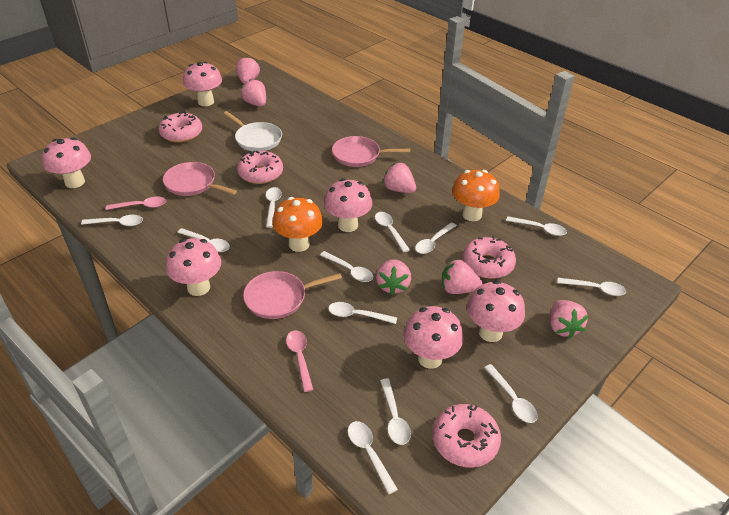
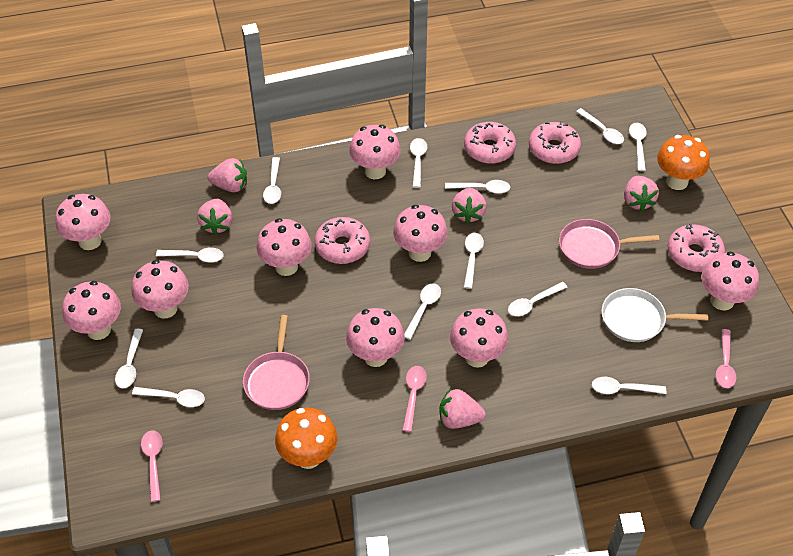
pink mushroom: [42,138,91,188] [166,238,221,296] [183,62,222,106] [324,178,372,232] [403,306,463,369] [467,280,525,342] = 6 -> [55,194,110,250] [62,281,121,340] [132,260,189,319] [257,218,312,276] [346,308,405,367] [349,125,401,179] [393,205,448,262] [450,308,508,368] [702,252,759,310] = 9
pink pan: [163,162,237,196] [243,271,342,319] [332,136,410,167] = 3 -> [243,315,310,410] [559,219,659,269] = 2
pink spoon: [106,197,166,210] [286,330,313,392] = 2 -> [141,430,163,502] [402,366,427,432] [716,329,736,388] = 3
pink strawberry: [236,56,260,84] [241,79,266,107] [376,259,411,295] [383,163,416,193] [442,259,483,294] [550,300,588,339] = 6 -> [197,199,233,235] [208,158,247,192] [439,389,486,429] [452,188,487,224] [624,176,659,211] = 5

